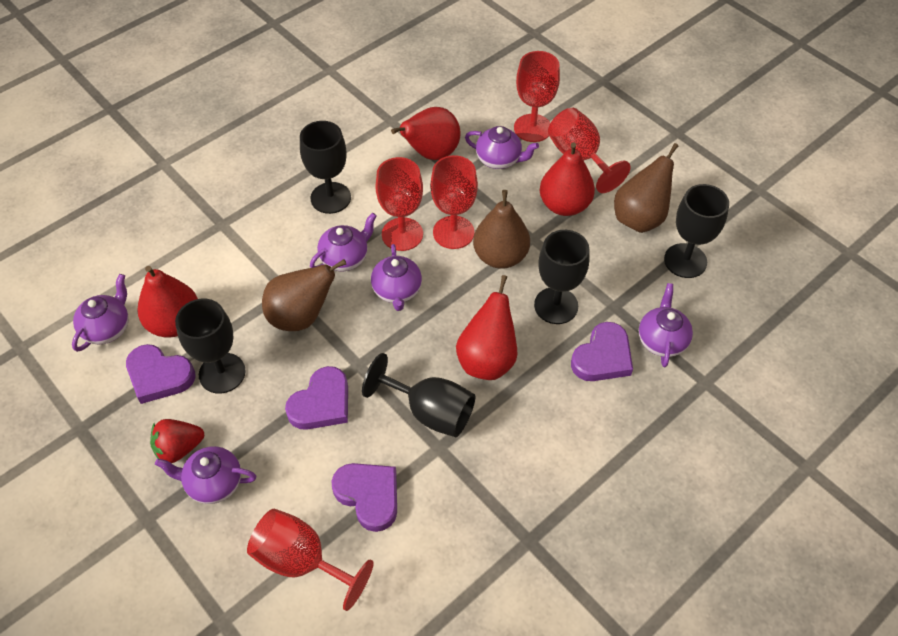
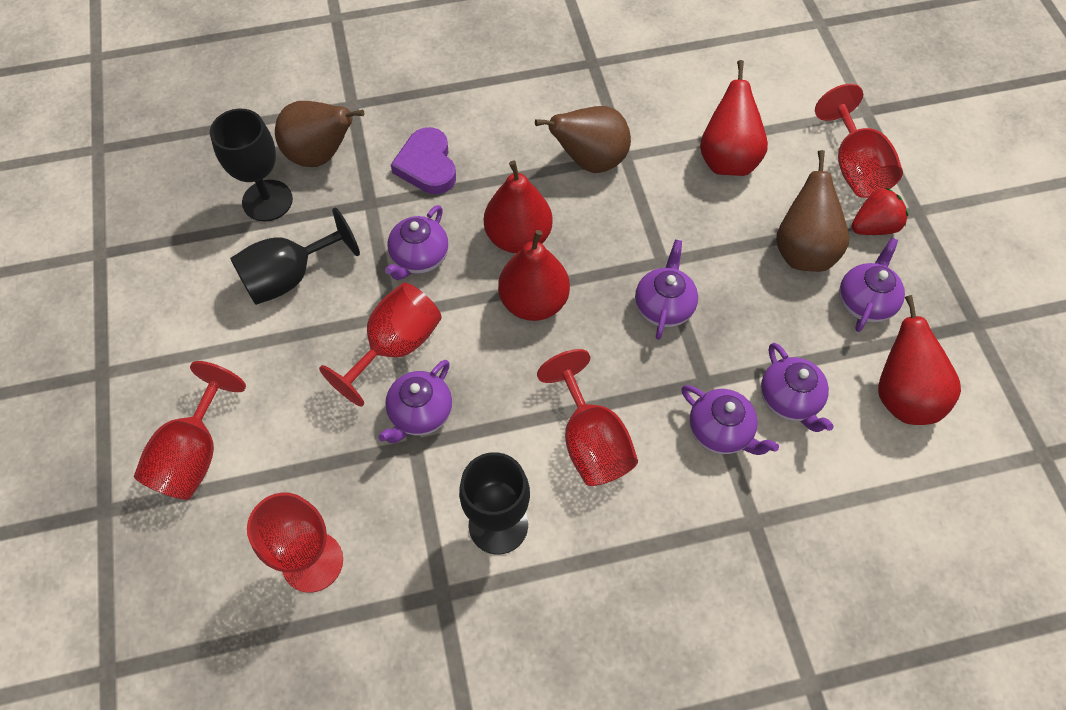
black goblet: [175,298,246,394] [300,121,351,214] [362,353,475,437] [534,230,590,324] [664,184,729,278] = 5 -> [210,109,293,221] [230,207,360,305] [459,452,530,554] = 3
purple heart: [126,344,196,404] [285,366,348,430] [331,463,397,532] [571,322,633,381] = 4 -> [391,127,456,194] = 1

